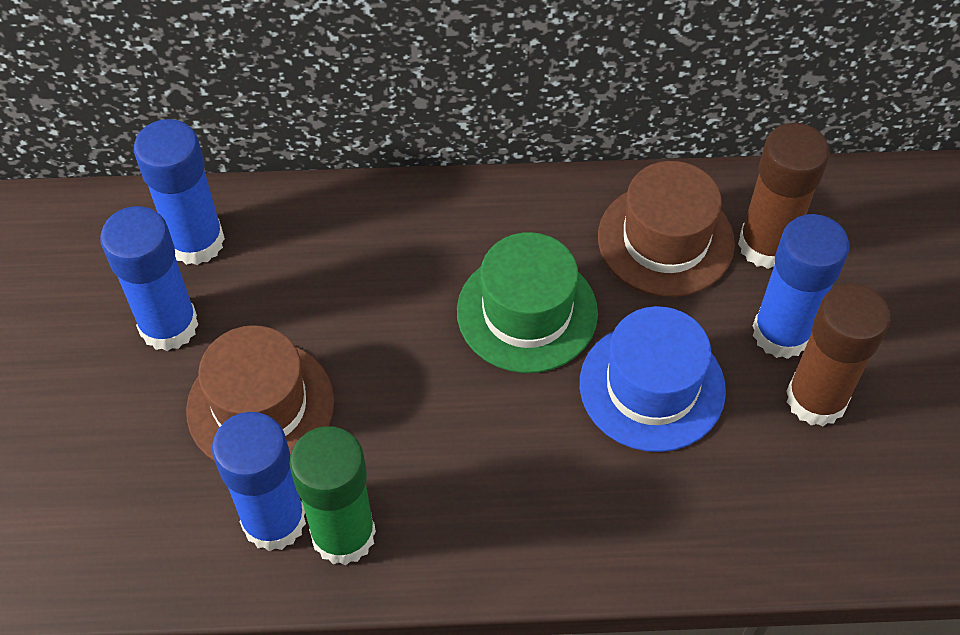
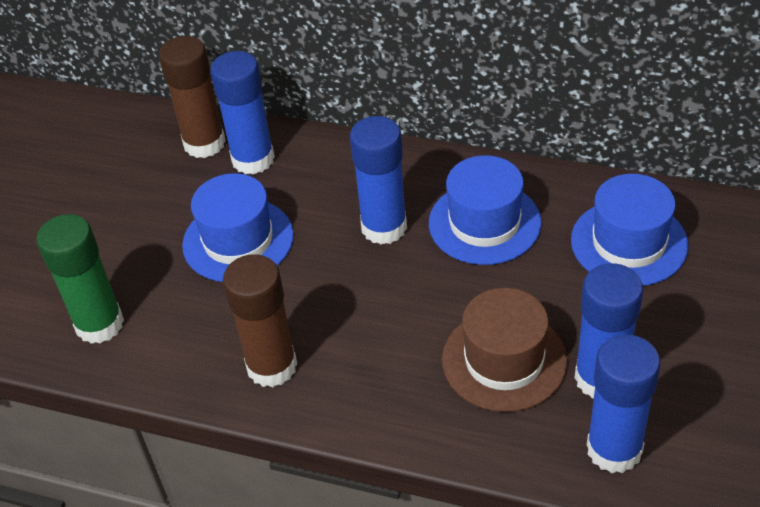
blue hat: [580,306,726,452] = 1 -> [182,173,294,282] [429,155,542,265] [571,174,688,286] = 3
brown hat: [186,325,334,461] [598,161,735,297] = 2 -> [442,288,568,412] = 1
green hat: [457,232,598,373] = 1 -> none = 0

